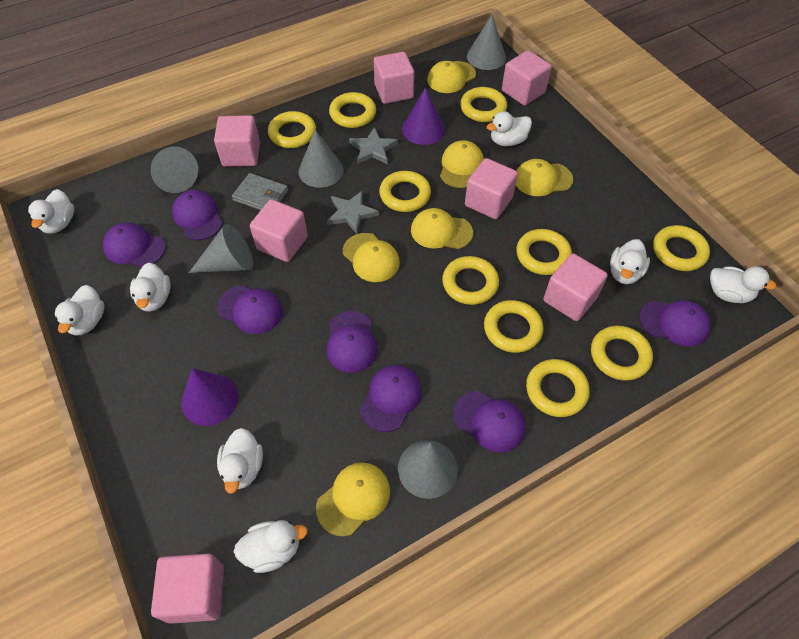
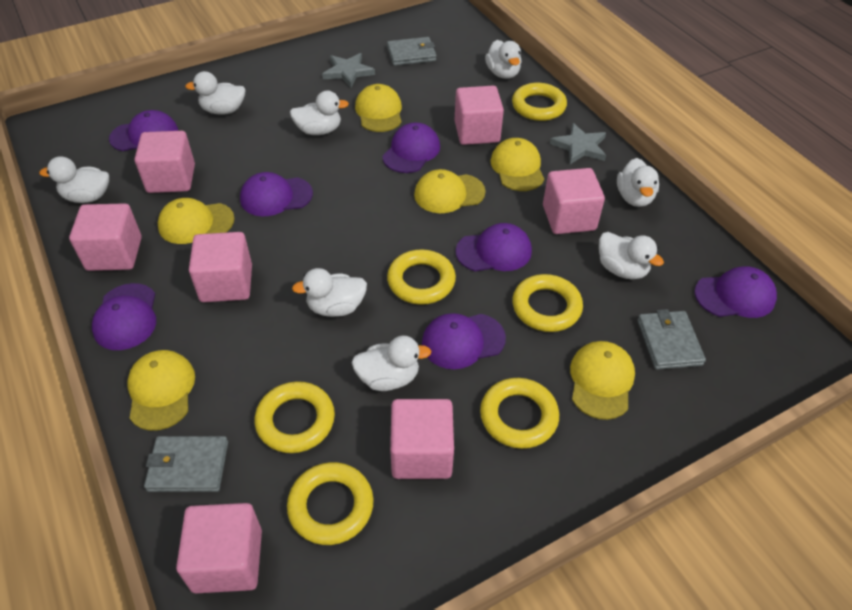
grey cone: [151,147,198,193] [189,224,253,273] [299,130,344,188] [398,440,458,499] [467,15,506,70] = 5 -> none = 0
grey wallet: [232,173,288,210] = 1 -> [144,436,228,492] [387,37,437,66] [637,309,706,370] = 3
purple cone: [181,368,239,426] [402,87,445,145] = 2 -> none = 0
yellow ring: [268,111,316,148] [329,92,376,128] [379,171,431,212] [442,256,499,305] [460,87,507,122] [484,300,544,353] [516,229,572,275] [526,359,590,417] [591,326,653,381] [653,225,710,271] = 10 -> [255,381,335,453] [287,462,374,545] [387,249,456,305] [480,378,559,449] [512,83,567,121] [512,274,583,332] = 6

